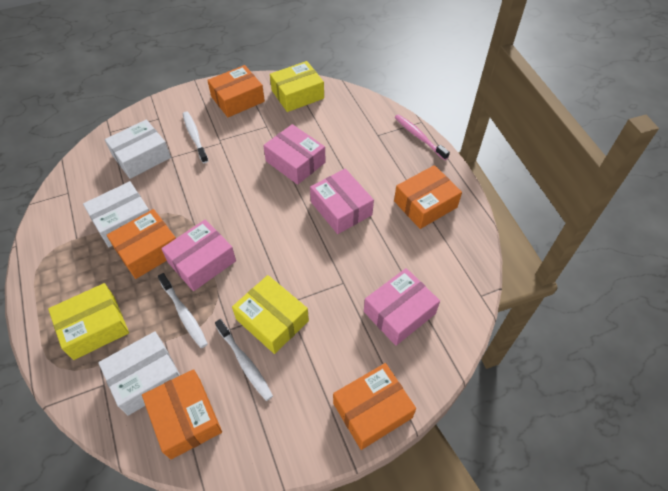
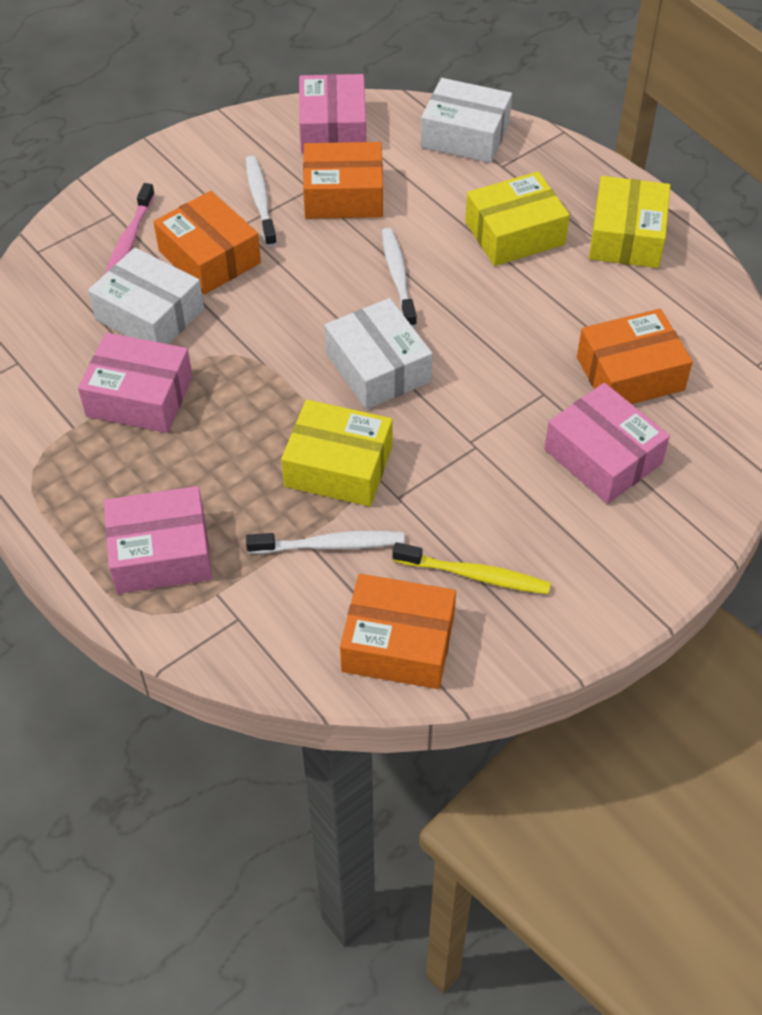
orange box: [107,209,176,279] [142,369,222,460] [207,65,265,117] [333,363,416,450] [394,165,462,229] = 5 -> [154,191,261,294] [303,142,383,219] [340,574,456,689] [577,309,693,404] = 4
yellow toothbrush: none = 0 -> [393,542,551,594] = 1

